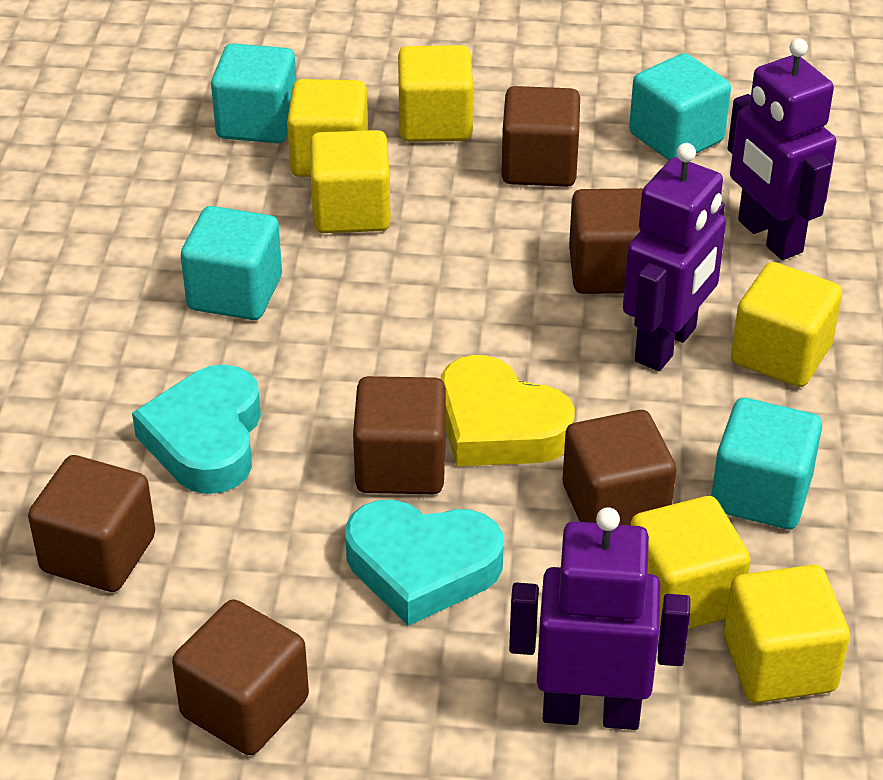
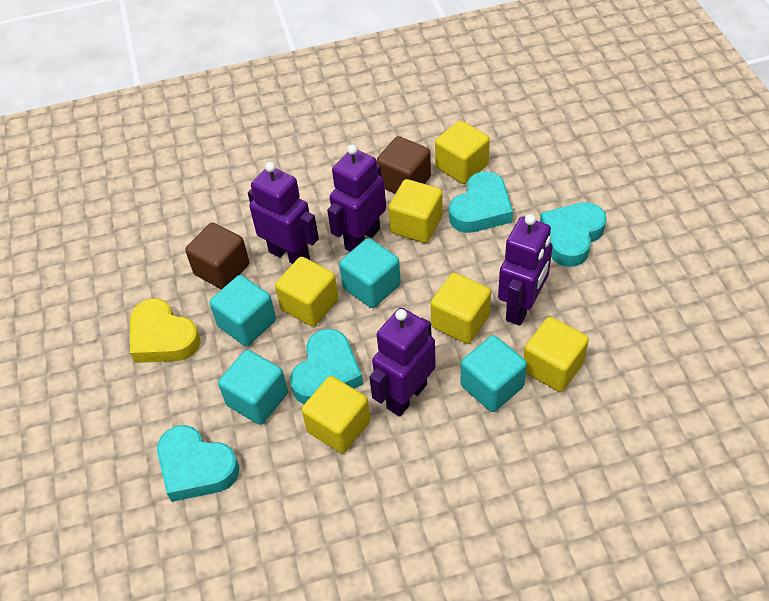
brown cube: [28,455,155,592] [172,599,309,755] [353,376,446,494] [501,86,580,187] [563,410,676,525] [569,188,643,294] = 6 -> [185,223,249,289] [376,136,431,194] = 2
purple robot: [509,507,690,730] [623,143,726,371] [727,38,836,260] = 3 -> [248,162,319,264] [327,144,386,252] [369,308,436,417] [498,214,553,326] = 4
turquoise heart: [132,364,261,494] [345,500,503,626] = 2 -> [157,425,239,502] [290,329,363,404] [449,172,513,233] [540,202,607,267] = 4

